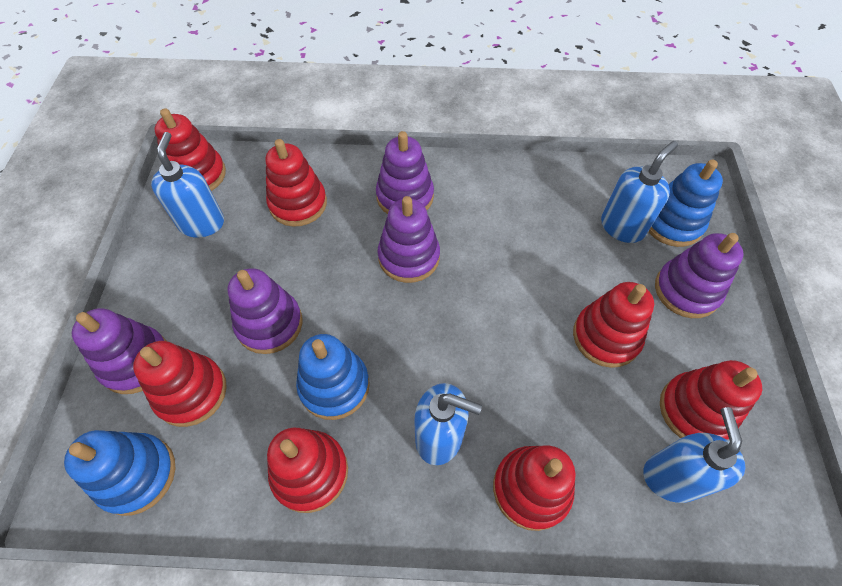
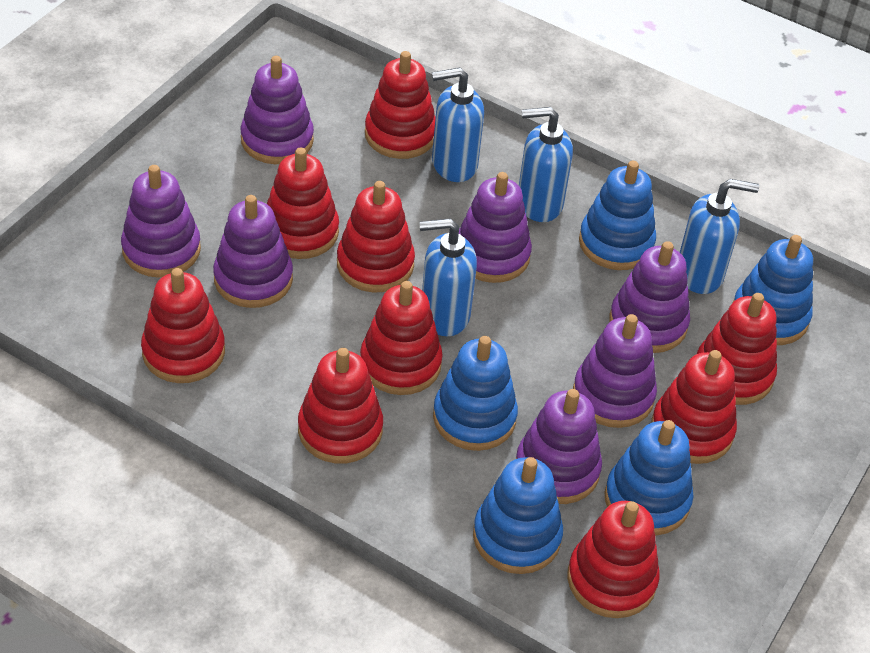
blue stacking toy: [64,430,175,516] [296,334,370,420] [648,160,723,247] = 3 -> [433,336,518,451] [473,457,563,574] [579,161,656,270] [604,420,693,535] [733,235,813,345] = 5
purple stacking toy: [72,308,166,394] [228,268,303,354] [376,131,434,214] [377,196,440,283] [655,233,744,318] = 5 -> [121,165,201,278] [213,195,293,308] [241,56,314,164] [459,172,532,283] [516,389,602,504] [573,314,657,428] [609,241,690,353] = 7
red stacking toy: [133,341,227,427] [154,108,226,191] [265,139,327,227] [267,428,348,513] [493,445,576,531] [573,282,654,368] [660,360,762,440] = 7 -> [141,268,225,383] [267,148,339,259] [298,348,383,464] [337,181,415,292] [360,281,443,395] [365,51,436,159] [567,501,660,618] [651,350,737,464] [697,293,777,405] = 9

